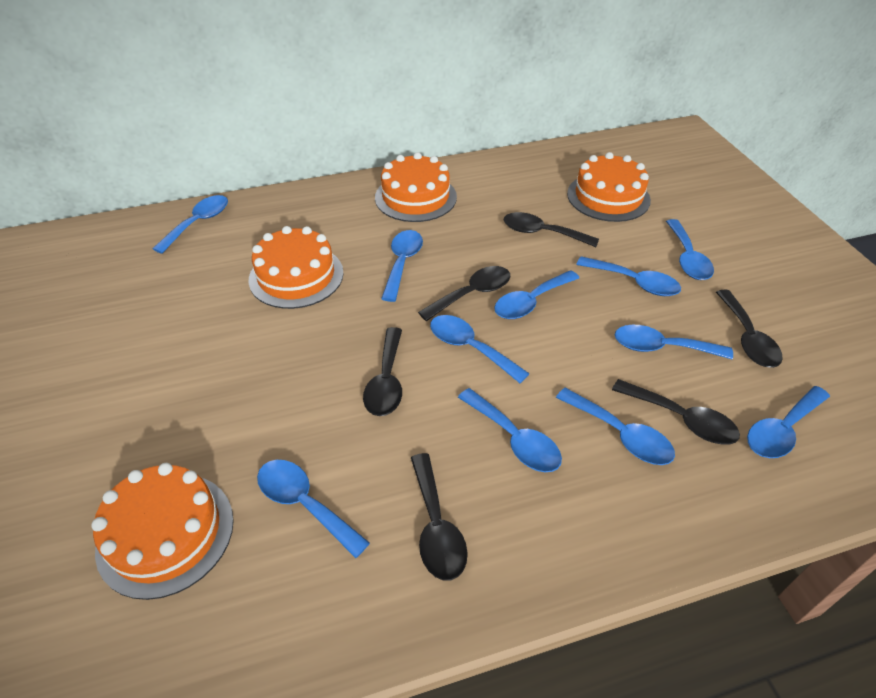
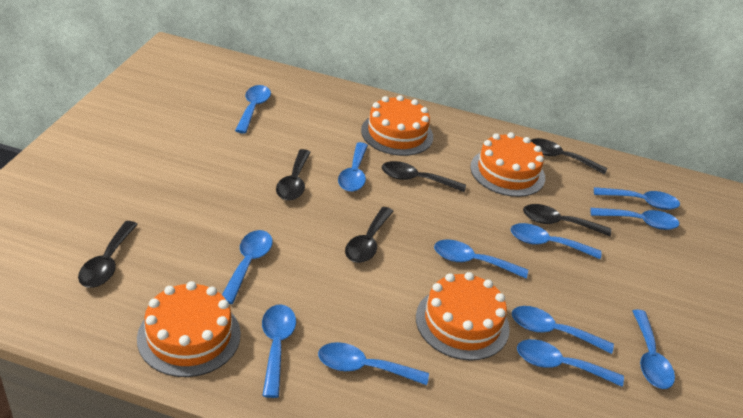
blue spoon: [153,195,228,254] [257,460,370,558] [381,230,423,302] [430,315,530,383] [458,388,562,472] [494,270,579,319] [556,388,675,465] [576,256,681,296] [615,325,733,359] [666,219,714,280] [747,386,830,458] = 11 -> [222,230,273,304] [235,85,271,134] [262,304,296,398] [318,342,429,385] [338,142,368,192] [434,240,528,279] [511,223,602,259] [512,306,614,354] [517,339,624,387] [590,208,679,230] [594,187,680,210] [633,309,675,389] = 12

